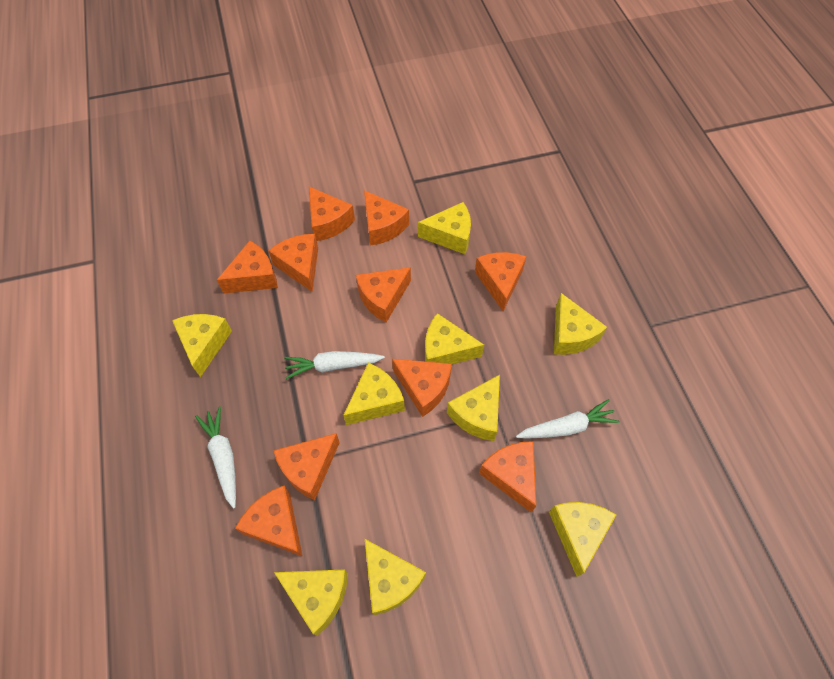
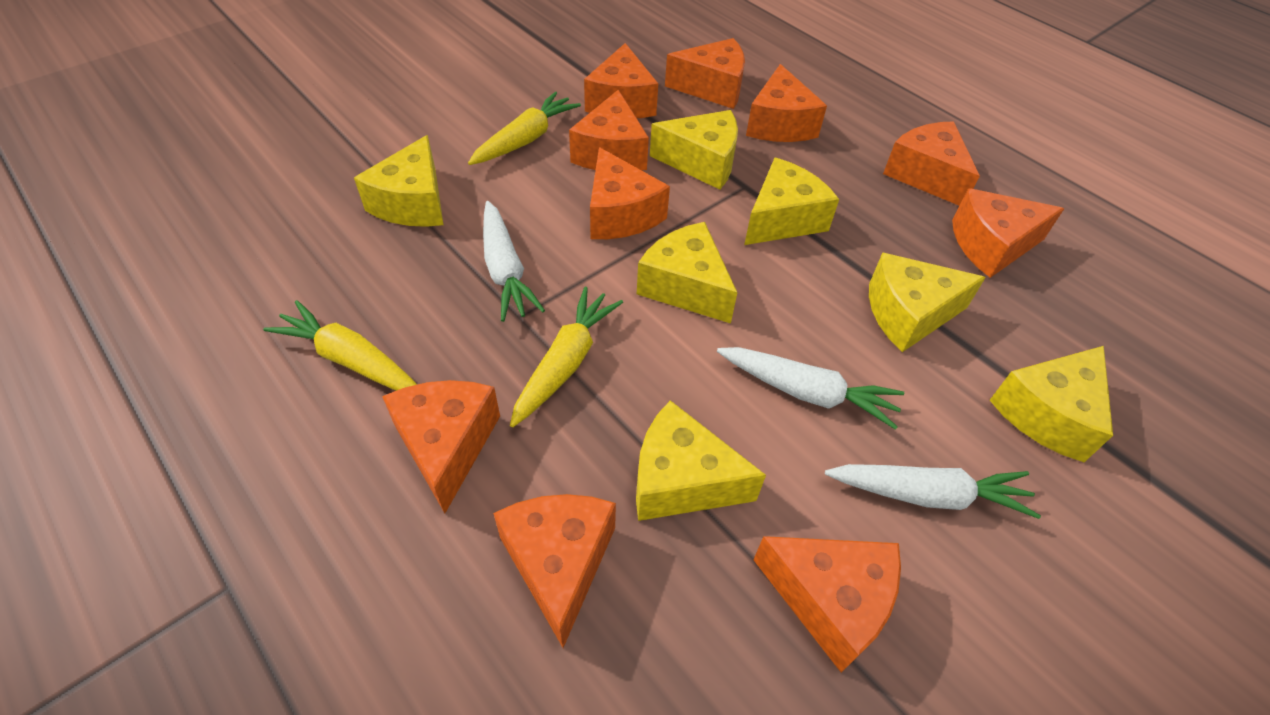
yellow carrot: none = 0 -> [263,300,417,391] [468,92,581,165] [510,287,623,427] = 3
yellow cheese: [172,314,232,377] [274,569,348,636] [343,363,405,425] [365,539,426,615] [418,202,471,254] [425,313,484,364] [447,375,500,441] [549,502,616,577] [554,293,607,355] = 9 -> [354,135,444,227] [636,400,766,521] [637,222,738,323] [650,110,738,190] [744,158,839,245] [869,253,986,352] [990,346,1113,462] = 7

